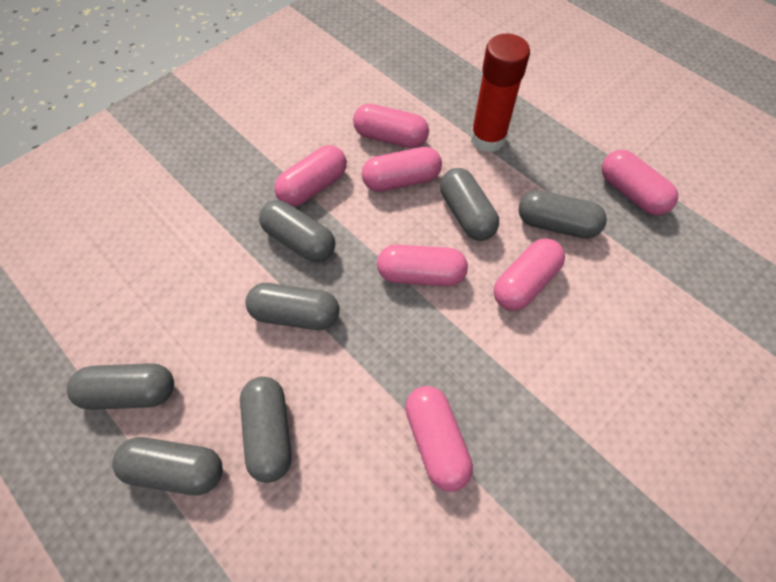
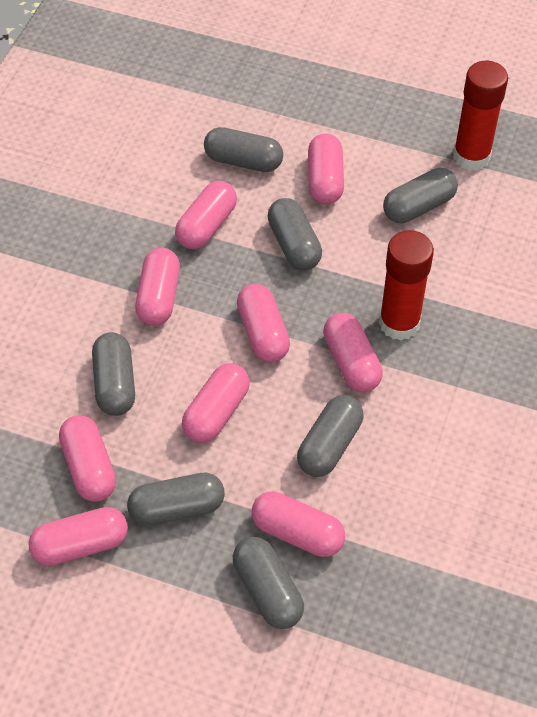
pink capsule: [274,145,347,206] [353,104,429,148] [362,147,442,192] [377,245,468,286] [405,386,473,492] [494,238,565,311] [602,150,678,215] = 7 -> [28,507,128,566] [59,415,116,502] [135,248,180,326] [175,181,237,249] [182,363,250,443] [237,284,290,362] [252,491,345,557] [308,133,344,205] [323,313,383,392] = 9
red glue stick: [470,34,530,152] = 1 -> [379,230,434,340] [453,61,508,171] = 2

